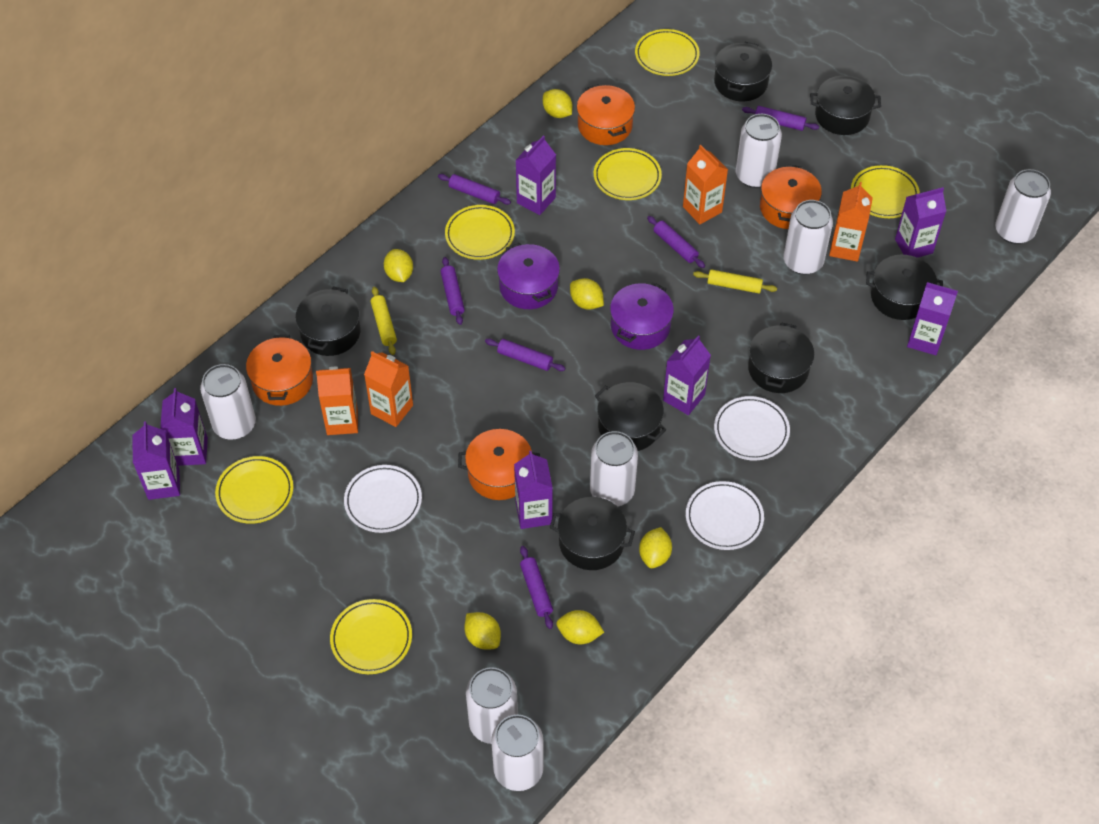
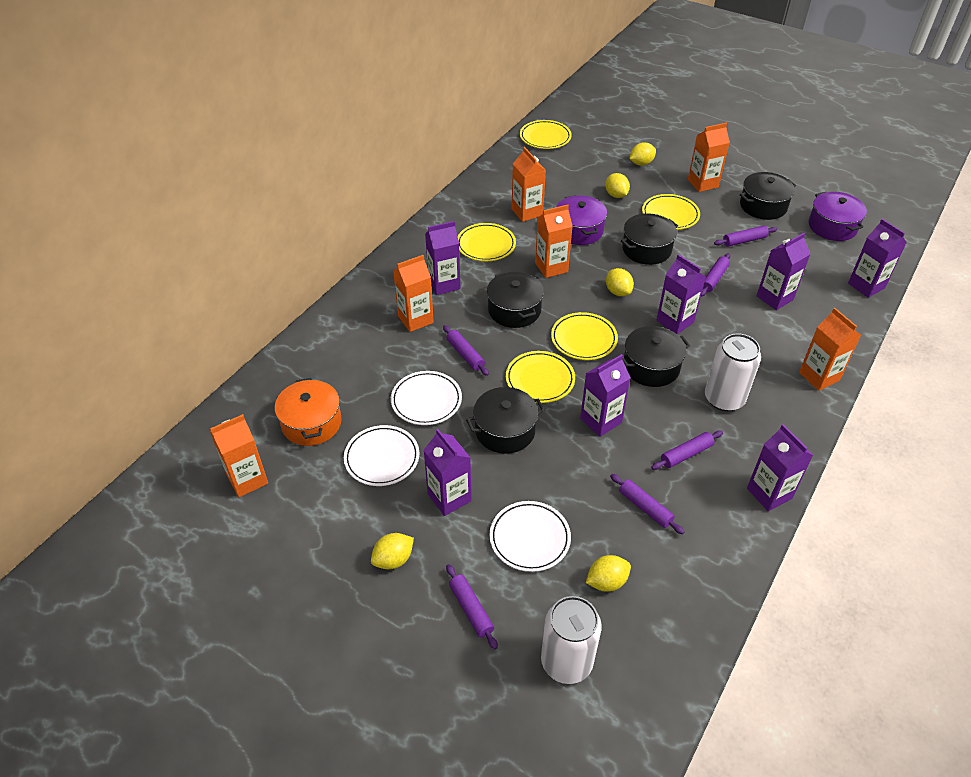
black pot: [295,287,361,356] [550,497,635,570] [595,382,666,451] [714,42,772,101] [748,322,814,393] [810,76,881,135] [866,255,943,320] = 7 -> [466,387,545,454] [487,271,544,328] [621,213,678,265] [622,326,690,387] [740,172,796,220] = 5
orange carton: [316,367,358,435] [364,351,413,427] [683,145,728,224] [829,182,873,262] = 4 -> [210,414,268,497] [393,255,434,332] [512,147,546,222] [535,205,573,278] [688,123,730,192] [799,308,861,391] = 6
orange pot: [246,335,313,406] [458,429,540,500] [577,84,635,145] [760,165,822,229] = 4 -> [275,378,342,446] = 1
white can: [200,364,256,440] [466,667,518,744] [491,715,544,791] [590,431,638,507] [736,114,782,188] [783,200,833,275] [995,169,1051,244] = 7 -> [541,596,602,684] [705,333,761,411] = 2
yellow lemon: [384,249,413,282] [464,612,501,650] [543,89,572,118] [556,610,604,644] [570,278,604,310] [639,527,672,568] = 6 -> [371,533,414,569] [586,555,631,592] [605,173,630,198] [606,268,634,296] [630,142,656,166] = 5
yellow plate: [215,456,293,524] [330,599,412,674] [445,205,515,260] [594,148,662,200] [635,29,700,76] [851,165,920,218] = 6 -> [458,223,516,261] [506,351,575,403] [520,120,572,149] [551,312,618,360] [642,194,700,230] = 5
yellow rolling pin: [371,287,397,355] [693,269,777,293] = 2 -> none = 0

